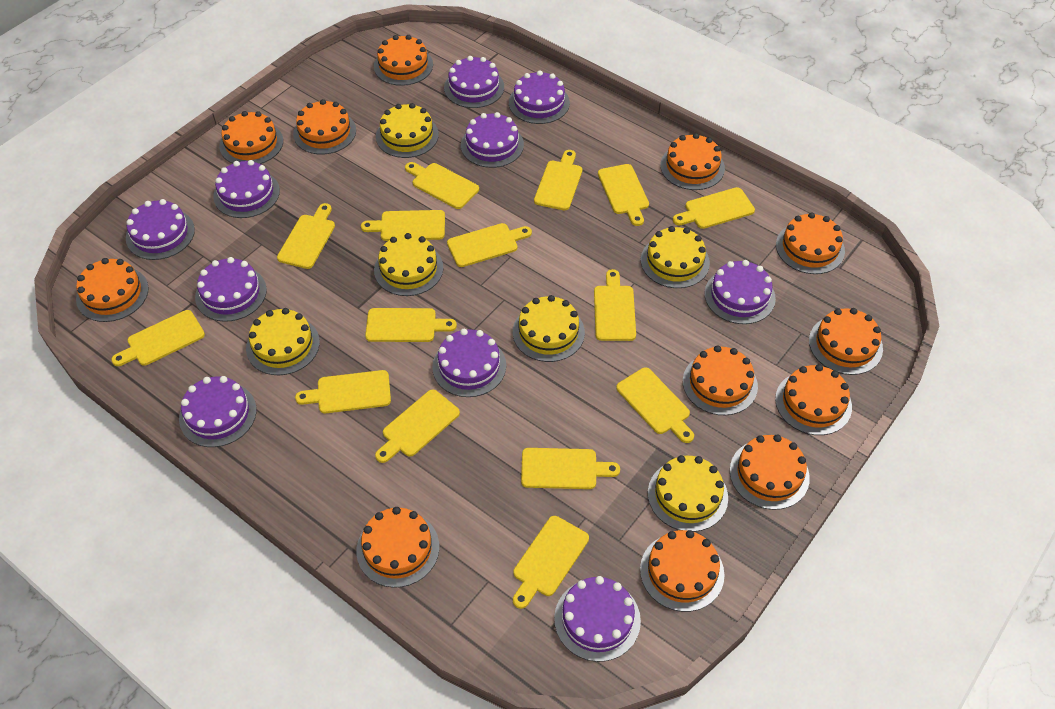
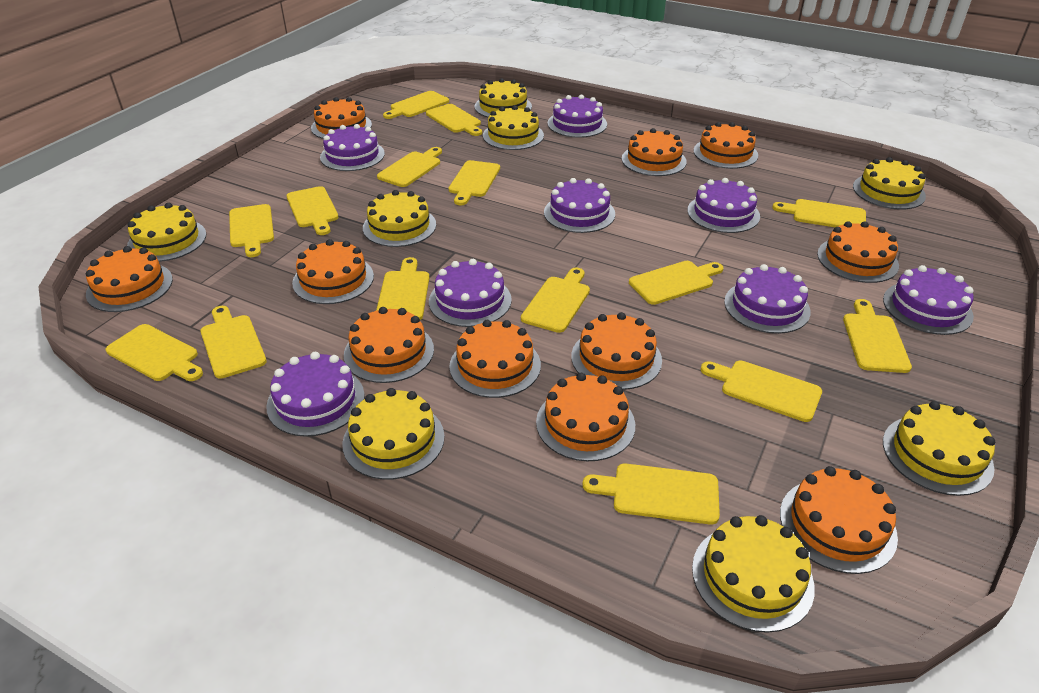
orange cake: [76,258,149,322] [219,111,283,164] [293,99,356,154] [356,507,439,588] [374,35,433,86] [640,530,724,612] [660,133,725,190] [683,345,758,415] [730,434,810,510] [775,364,852,435] [776,212,845,274] [809,308,883,375] = 12 -> [86,246,173,312] [292,239,374,304] [311,97,372,139] [344,307,434,383] [449,320,541,398] [536,373,635,461] [571,312,662,390] [622,128,687,176] [694,122,758,169] [780,466,898,574] [817,221,899,283] = 11
purple cake: [126,199,195,260] [179,376,257,447] [195,257,267,322] [213,160,280,218] [432,329,506,397] [444,56,504,108] [461,112,524,168] [509,71,570,124] [554,576,641,662] [705,260,776,324] = 10 -> [266,352,365,437] [320,124,385,171] [429,259,512,327] [544,178,615,233] [548,95,607,138] [687,178,760,233] [724,264,811,334] [883,265,974,335] = 8
yellow cake: [246,308,320,375] [374,233,443,296] [376,103,439,158] [513,295,585,362] [641,226,710,288] [648,455,728,532] = 6 -> [127,203,206,262] [342,388,445,480] [363,190,436,247] [475,78,532,118] [483,105,544,150] [692,515,815,633] [853,157,926,210] [883,401,995,496] = 8

